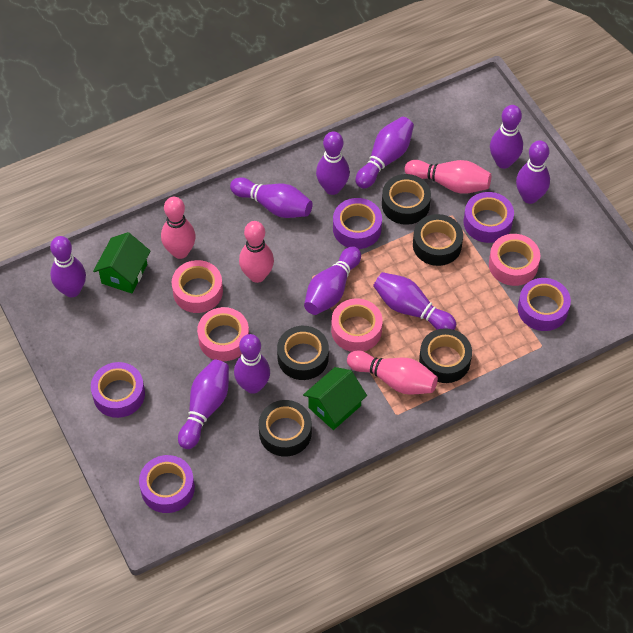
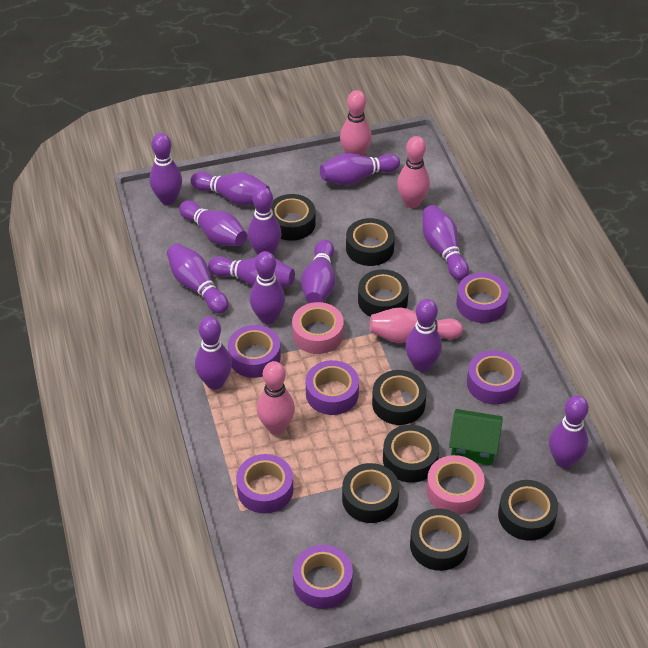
black tape: [259,400,312,457] [277,326,329,380] [382,174,431,225] [413,214,463,266] [419,328,472,383] = 5 -> [271,194,316,241] [342,463,399,523] [346,218,395,266] [358,269,409,317] [372,370,427,425] [383,425,439,483] [410,508,470,571] [498,480,558,541] = 8
green house: [93,232,150,293] [303,367,367,430] = 2 -> [449,409,503,465] = 1
pink tape: [172,260,223,313] [197,307,249,361] [331,298,383,352] [489,234,540,286] = 4 -> [292,302,344,354] [426,455,485,515] = 2
purple bowling pin: [50,236,86,297] [178,359,229,449] [230,177,313,218] [234,334,270,394] [304,246,361,315] [316,131,350,195] [355,117,414,189] [373,272,456,330] [490,105,523,169] [516,140,550,204] = 10 -> [149,133,182,205] [167,243,229,314] [179,200,247,246] [191,172,270,205] [195,317,232,390] [208,256,295,287] [248,186,282,255] [250,251,285,324] [301,240,335,303] [320,153,400,185] [405,299,442,372] [422,205,469,280] [549,395,589,468] = 13
purple tape: [91,362,145,418] [139,455,195,513] [333,198,382,249] [464,192,514,243] [518,278,571,331] = 5 -> [228,325,281,378] [236,454,293,514] [293,545,353,609] [306,360,359,415] [456,273,508,323] [467,350,522,405] = 6

